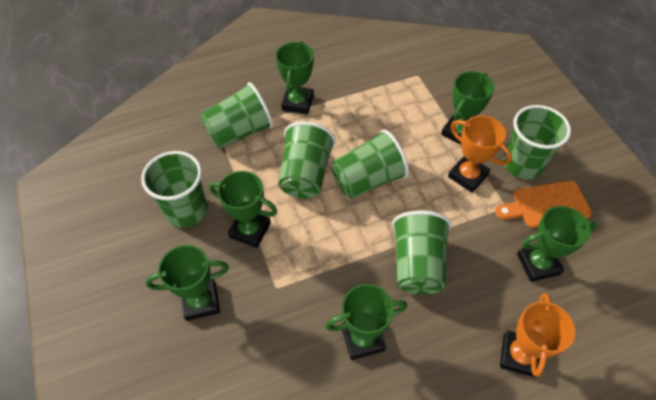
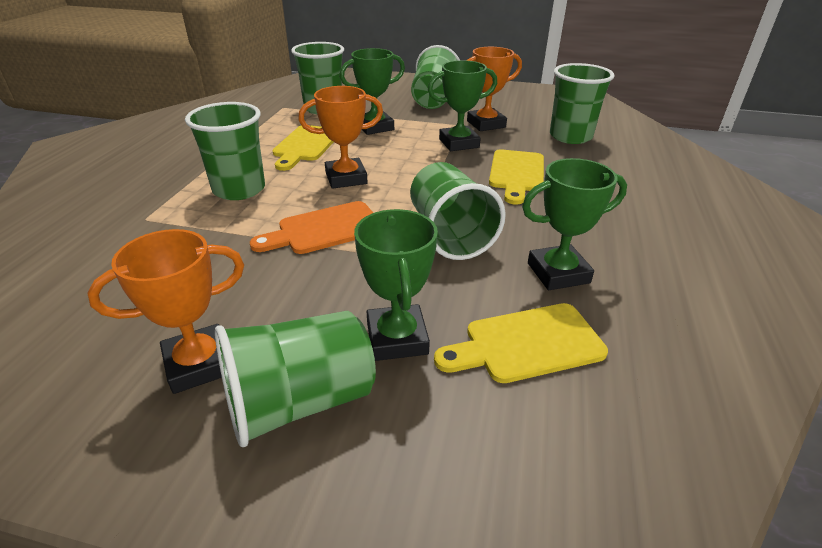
green trophy: [146,245,229,321] [209,171,277,248] [276,41,314,114] [325,284,407,360] [441,71,495,145] [517,206,597,282] = 6 -> [340,48,405,135] [354,209,438,361] [428,60,497,151] [522,158,627,290] = 4
orange trophy: [448,116,512,193] [500,293,575,378] = 2 -> [88,229,244,394] [298,86,383,189] [466,47,522,131] = 3
yellow cutting board: none = 0 -> [272,125,333,171] [434,303,608,383] [489,150,544,204] = 3

